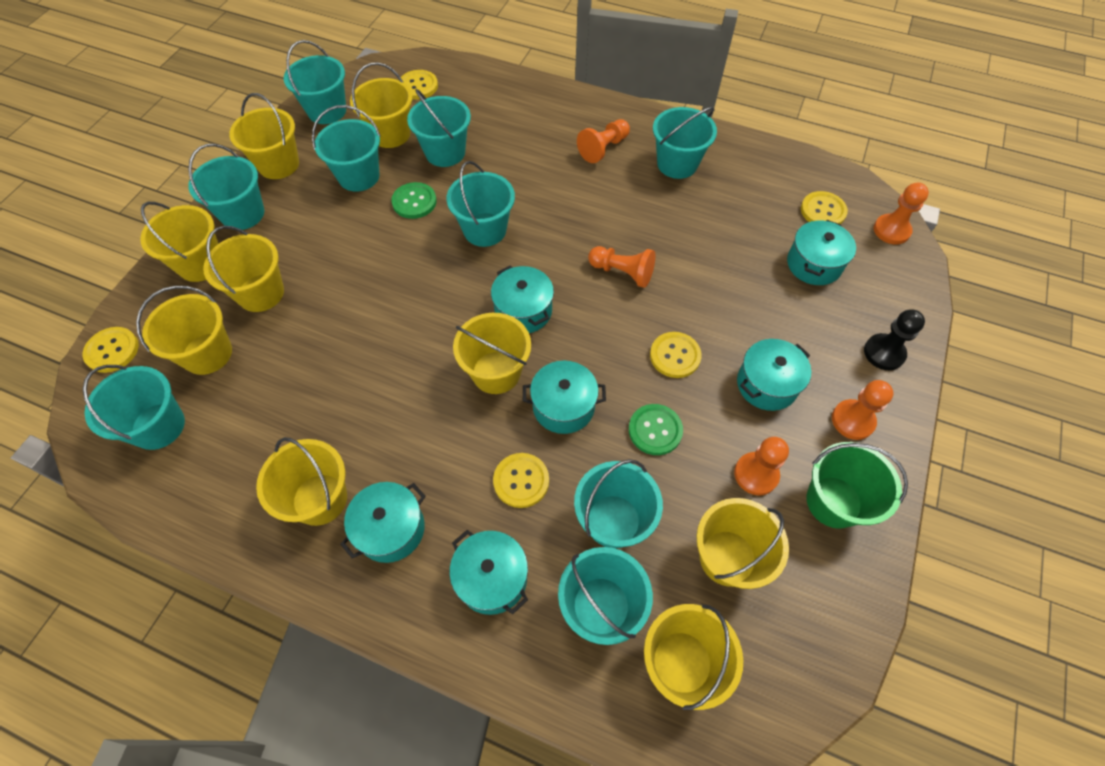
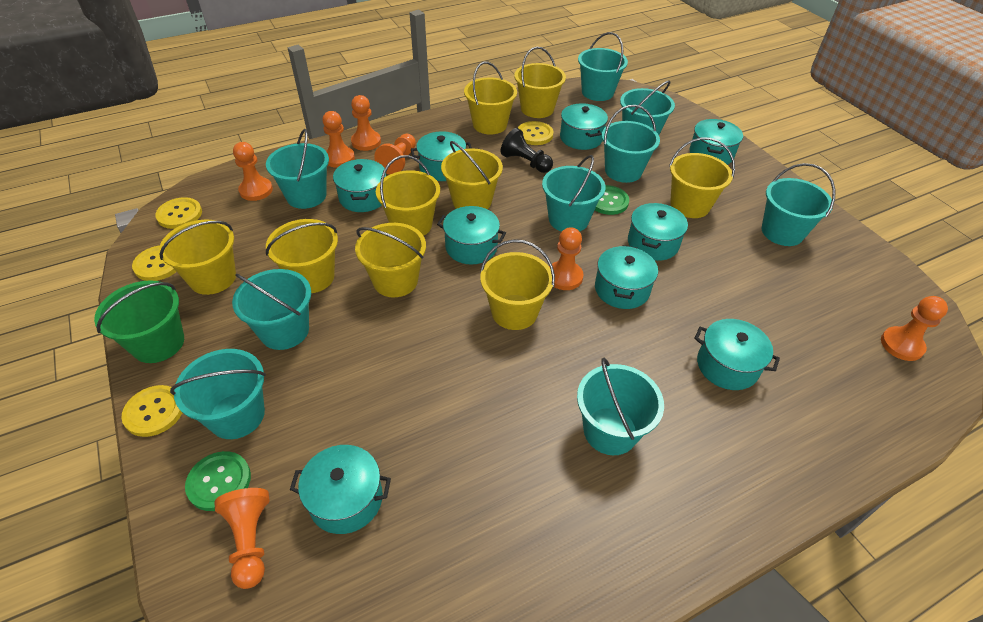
orange pawn: [577,119,630,163] [588,246,656,288] [734,437,789,496] [832,380,893,440] [874,183,929,245] = 5 -> [214,488,270,589] [233,142,273,201] [322,111,355,168] [351,95,381,151] [374,134,416,175] [549,227,584,290] [881,296,948,361] = 7
turquoise pot: [340,482,426,563] [449,530,528,615] [491,265,554,333] [523,361,606,434] [737,339,811,411] [787,220,856,285] = 6 -> [290,445,391,534] [333,159,386,212] [411,131,472,181] [437,206,506,264] [560,103,608,150] [595,245,658,309] [628,203,688,261] [690,119,743,165] [694,319,780,390] = 9
yellow button: [82,327,139,373] [399,70,438,100] [493,453,549,508] [650,332,702,378] [801,191,848,224] = 5 -> [122,385,182,437] [132,245,176,281] [155,197,202,229] [518,121,554,145] = 4

